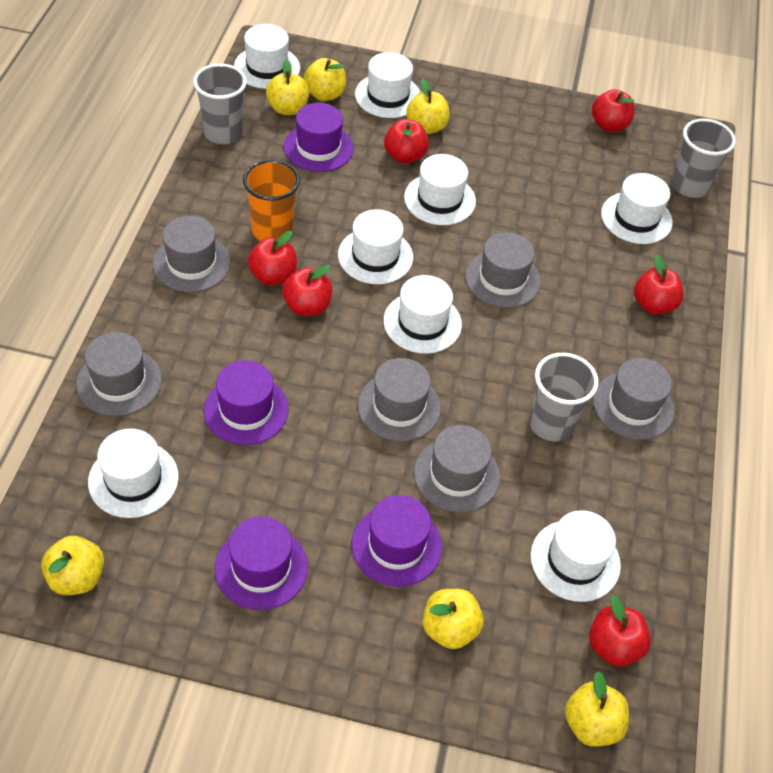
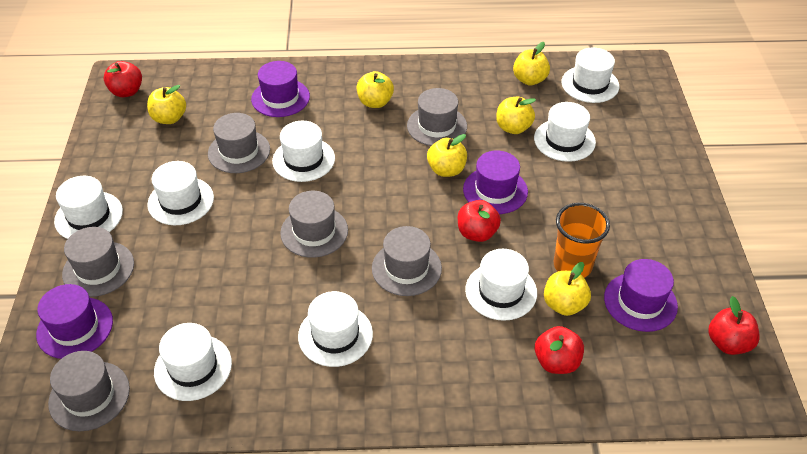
grey cup: [193,63,247,144] [529,353,598,442] [672,118,736,198] = 3 -> none = 0
red apple: [248,231,297,286] [282,265,333,316] [384,119,429,164] [589,595,651,667] [592,89,635,132] [634,255,684,315] = 6 -> [104,61,142,97] [458,200,501,242] [535,326,584,374] [708,296,760,355] = 4

